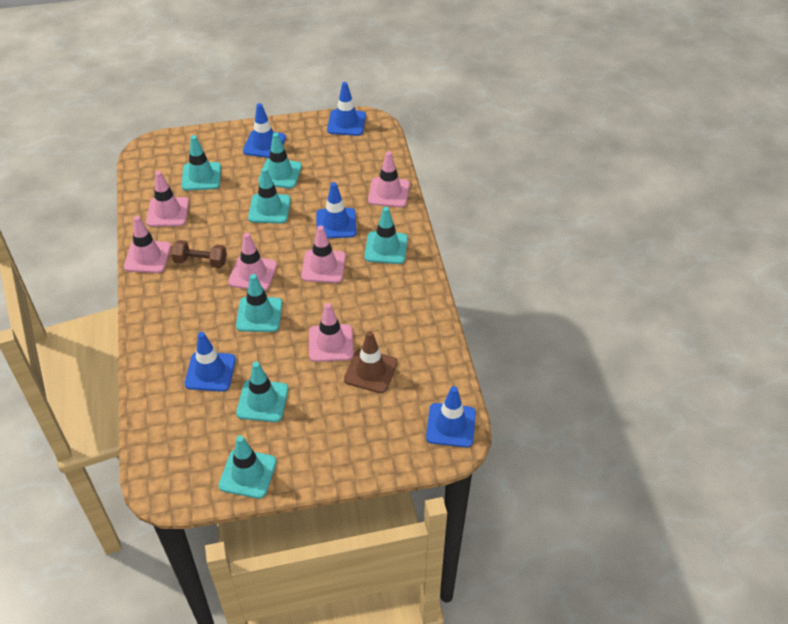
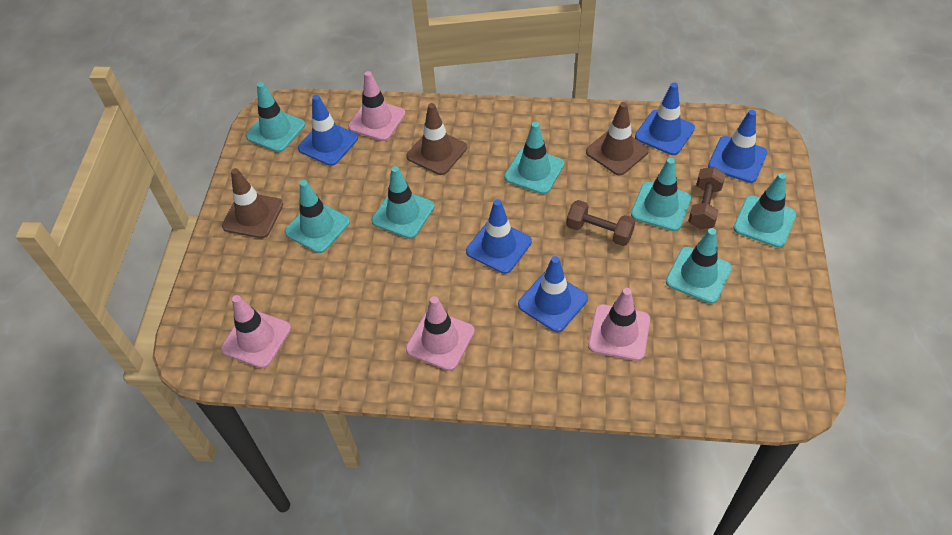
brown dumbbell: [171,240,227,268] = 1 -> [566,200,635,246] [688,167,726,229] = 2
brown traffic cone: [344,331,398,393] = 1 -> [222,168,283,238] [407,103,467,175] [586,102,649,175] = 3
pink traffic cone: [124,216,171,273] [146,171,189,227] [228,233,277,291] [301,225,346,283] [309,303,354,362] [368,151,410,207] = 6 -> [221,295,291,368] [348,71,406,141] [406,296,475,371] [588,288,650,361] = 4

